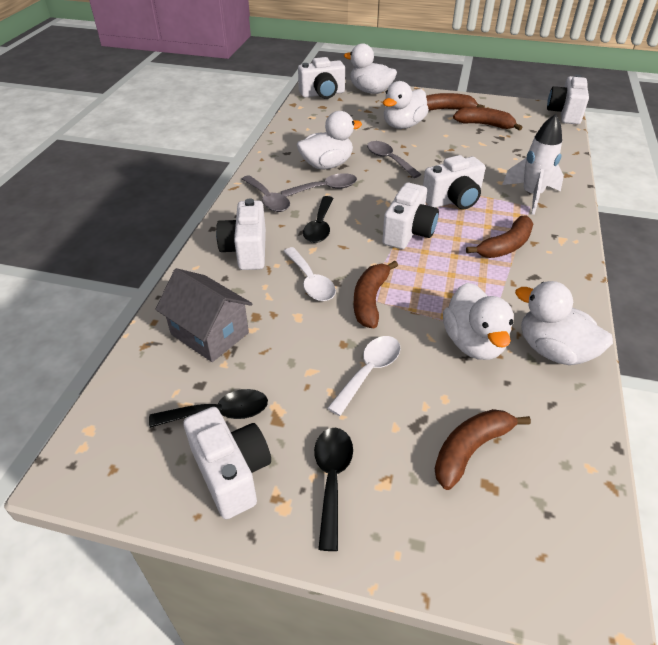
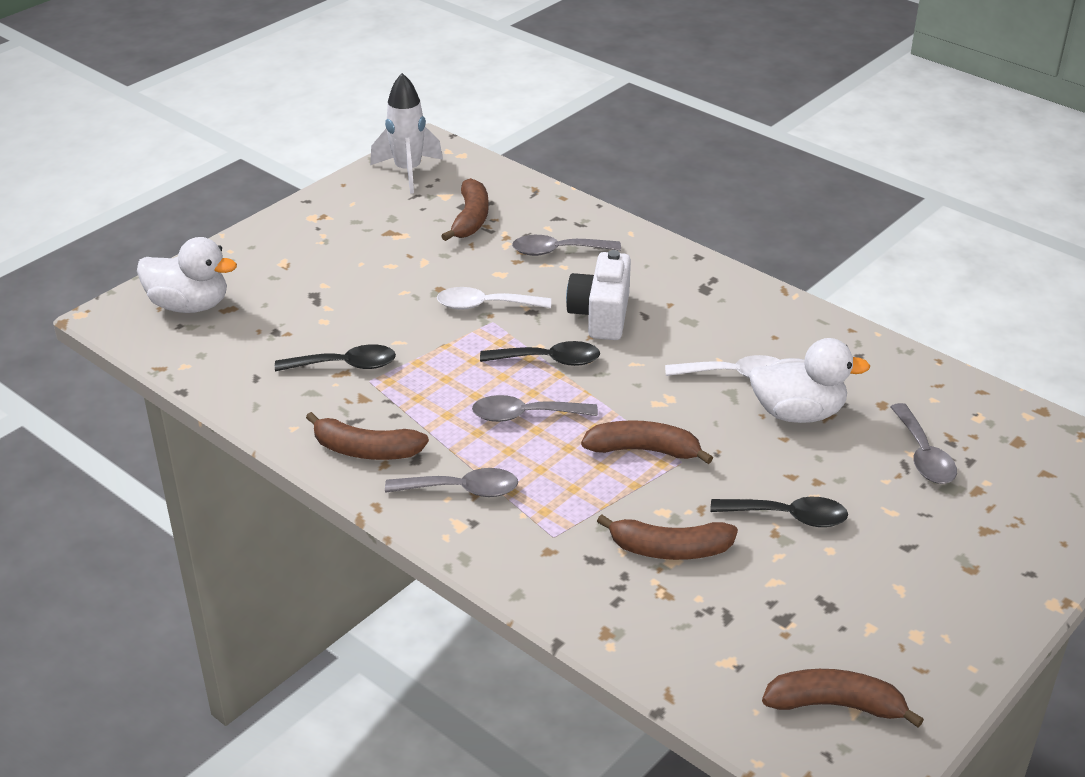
grey house: [155,268,253,362] = 1 -> none = 0
grey spoon: [242,175,290,212] [281,173,357,197] [367,141,421,178] = 3 -> [385,468,518,497] [472,395,598,422] [512,235,621,256] [890,403,957,484] = 4
white camera: [184,407,271,519] [216,198,266,270] [298,57,345,99] [382,183,439,249] [423,155,486,209] [547,74,589,125] = 6 -> [566,250,631,340] = 1
white duck: [297,111,362,170] [344,43,397,94] [383,81,429,129] [443,282,514,360] [515,281,613,365] = 5 -> [137,237,237,313] [749,338,870,423] = 2

